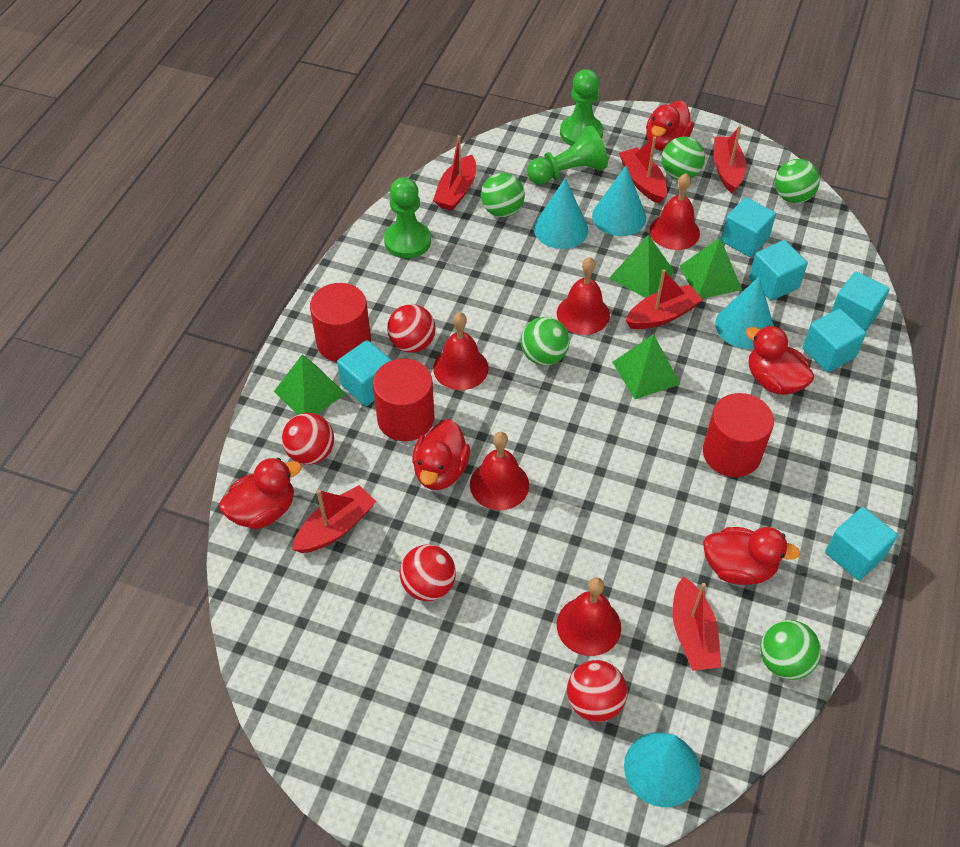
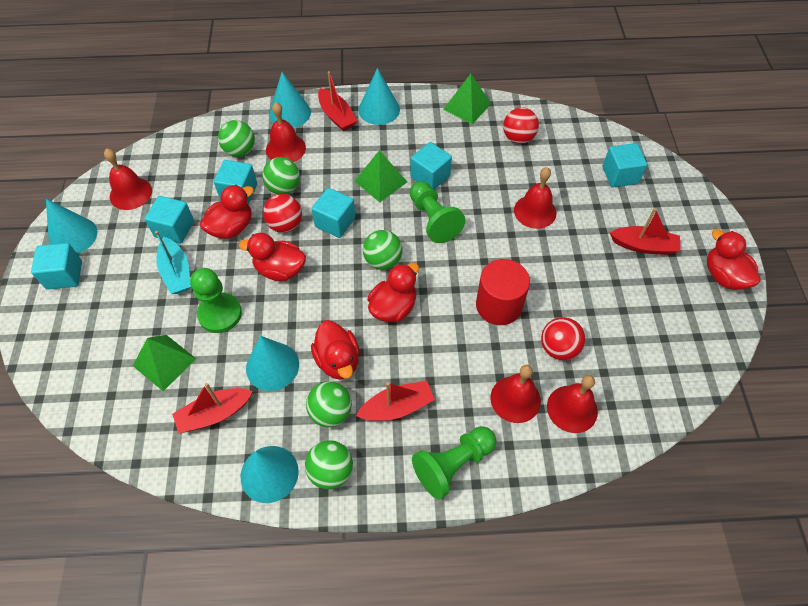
green pyramid: [274,354,346,415] [609,234,675,298] [612,334,680,399] [680,238,742,299] = 4 -> [133,335,196,391] [355,150,407,202] [443,74,491,124] = 3
red ball: [282,413,334,465] [387,304,435,353] [400,545,456,601] [567,660,627,722] = 4 -> [263,194,302,233] [503,107,539,144] [541,317,585,360] = 3
red boat: [292,485,376,553] [433,135,476,211] [619,136,667,203] [626,269,703,329] [673,576,721,671] [714,125,746,193] = 6 -> [172,383,253,434] [318,71,357,131] [356,381,435,421] [610,208,680,255] = 4
red cylinder: [310,283,371,362] [373,359,434,441] [703,393,774,477] = 3 -> [476,259,530,325] = 1
turquoise boat: none = 0 -> [155,231,191,294] = 1
turquoise cone: [534,178,588,249] [592,166,646,236] [624,732,700,807] [715,277,774,349] = 4 -> [46,199,97,254] [241,446,299,503] [246,336,299,391] [269,72,311,128] [358,68,400,125] = 5

